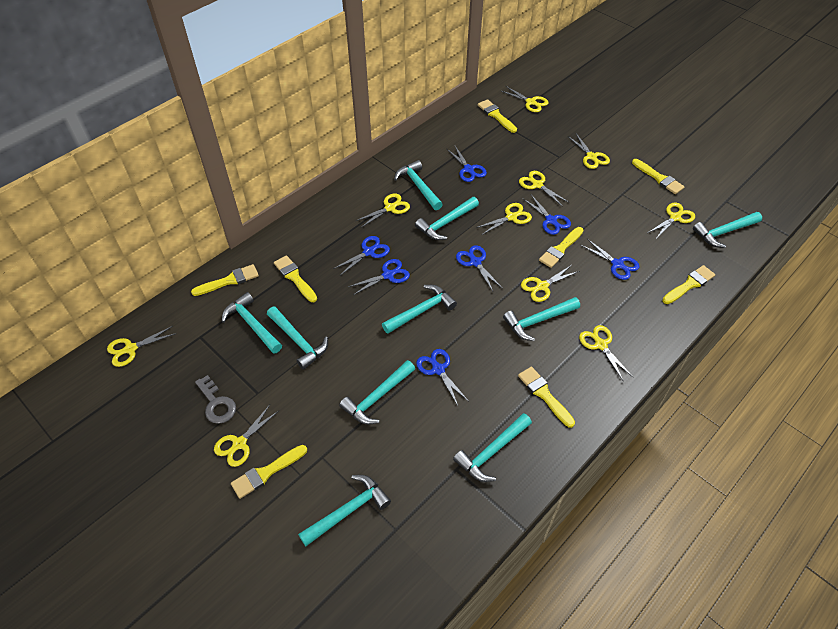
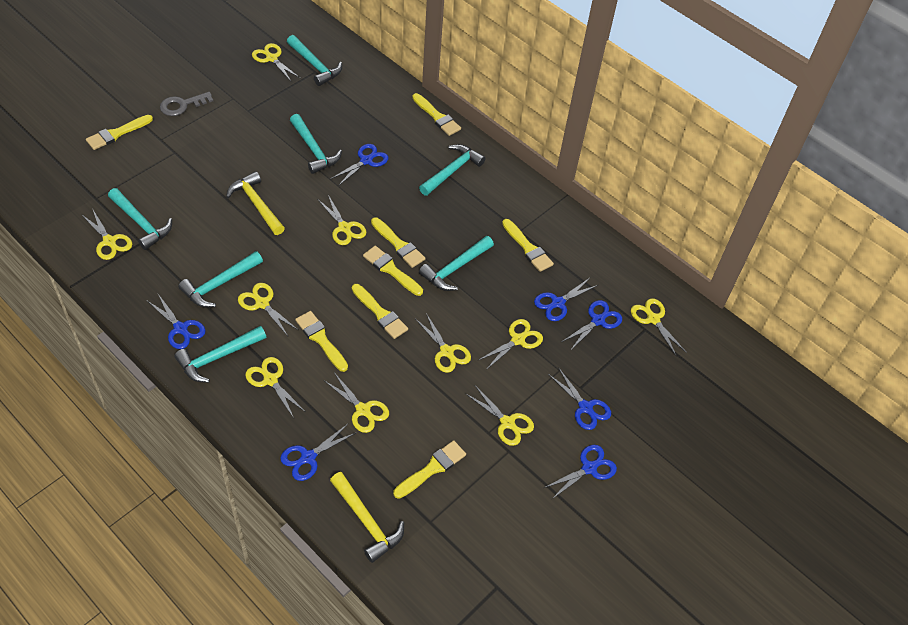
turquoise hammer: [222,292,282,354] [267,306,328,370] [298,475,391,546] [339,360,415,425] [382,285,457,334] [394,160,443,210] [415,197,479,240] [453,413,532,482] [503,297,580,341] [693,212,762,248] = 10 -> [108,188,172,250] [174,326,266,383] [178,251,263,308] [287,35,342,86] [290,114,342,174] [419,144,486,196] [419,236,494,291] = 7
yellow hammer: none = 0 -> [226,171,285,235] [330,472,404,563] = 2

